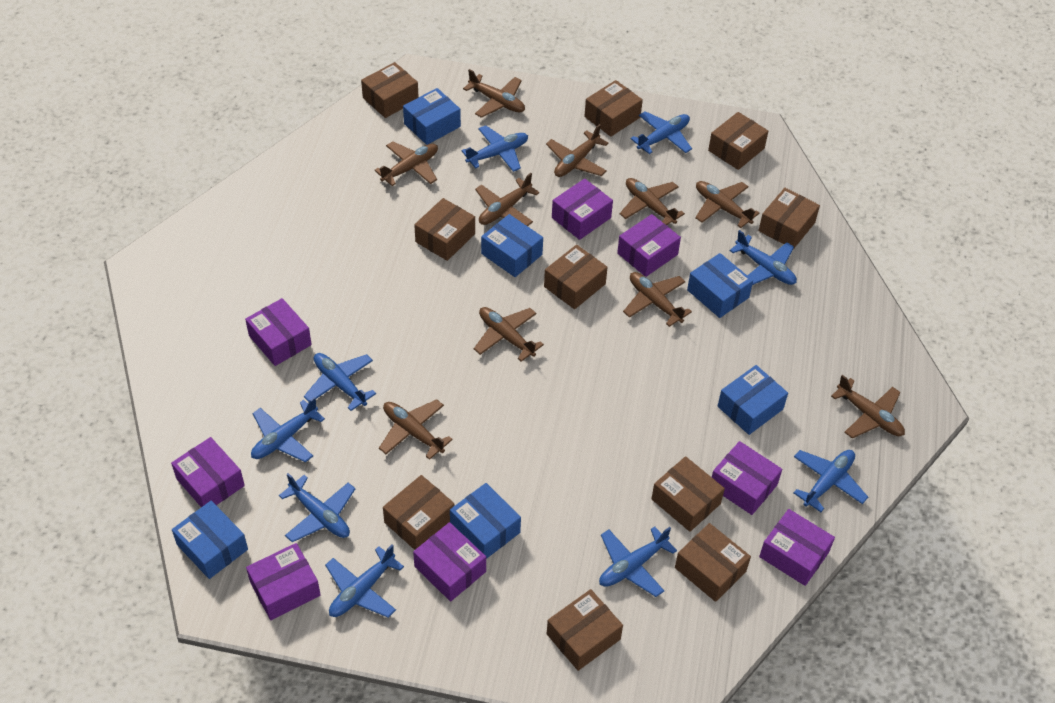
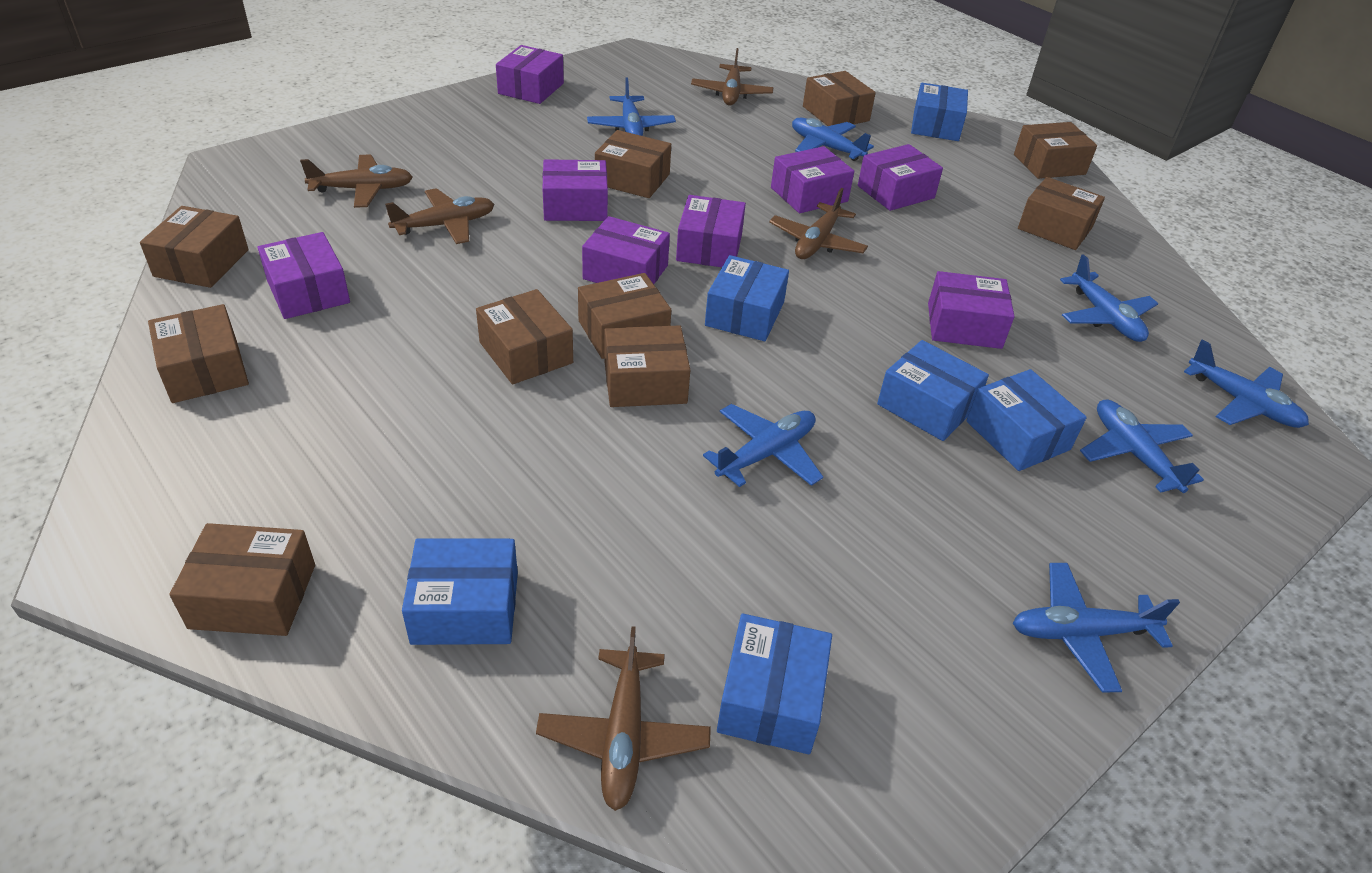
blue plane: [251,397,325,462] [279,473,355,542] [304,353,376,411] [325,544,404,618] [462,125,528,172] [599,526,677,597] [630,111,692,154] [730,230,797,285] [794,450,868,512] = 9 -> [587,78,676,136] [703,404,823,487] [792,118,874,161] [1013,563,1180,693] [1060,254,1158,342] [1080,400,1204,493] [1184,340,1309,428] = 7
brown plane: [374,141,438,186] [379,399,453,460] [463,69,525,118] [474,307,544,362] [475,173,539,226] [546,124,608,177] [620,178,685,225] [623,272,692,327] [695,181,760,228] [831,375,905,438] = 10 -> [300,154,413,208] [385,188,494,244] [536,626,711,811] [691,48,773,105] [769,188,868,259] = 5

